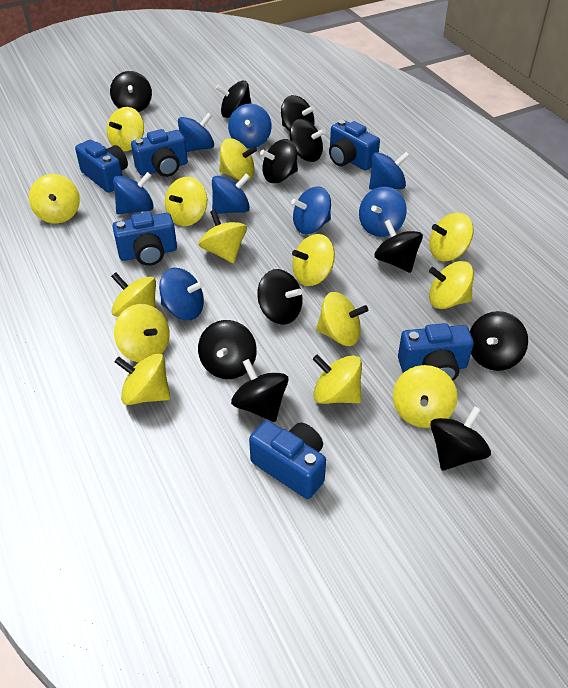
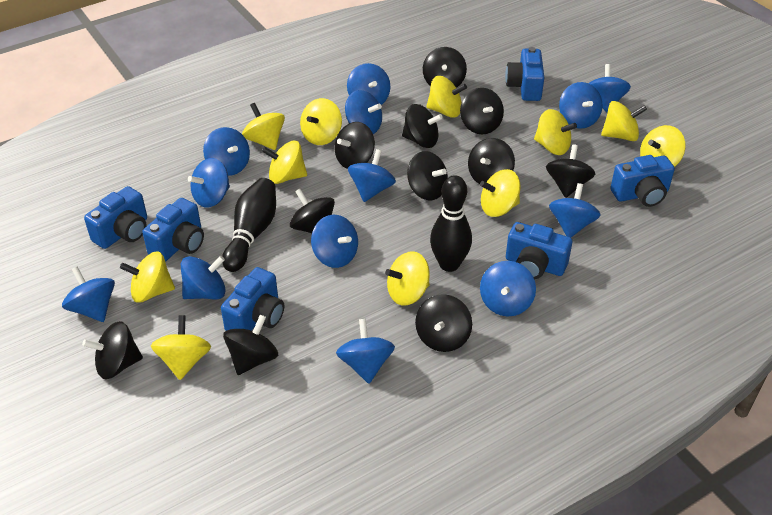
black bowling pin: none = 0 -> [222,178,276,272] [430,175,472,272] = 2
blue spinning top: [113,172,154,214] [159,268,204,320] [178,112,214,152] [212,173,250,214] [228,104,272,148] [291,186,331,234] [359,187,407,237] [369,152,410,190] = 8 -> [62,267,115,322] [181,256,226,299] [188,158,230,208] [203,127,250,176] [311,215,358,268] [336,319,395,383] [345,90,382,134] [347,63,391,105] [348,149,396,202] [480,261,536,316] [549,183,601,238] [559,82,602,129] [588,64,631,113] = 13
yellow spinning top: [29,174,80,224] [107,107,144,151] [111,272,156,317] [114,304,170,362] [115,353,171,405] [165,177,207,226] [199,210,247,263] [219,138,257,181] [292,234,335,286] [313,355,362,404] [316,292,368,346] [393,365,458,428] [429,213,474,261] [429,261,474,309] = 14 -> [120,251,175,303] [151,315,211,380] [242,103,285,150] [262,141,307,184] [300,98,342,145] [385,251,430,306] [426,76,467,118] [480,169,520,217] [534,109,577,155] [601,101,647,141] [640,125,686,167] = 11

